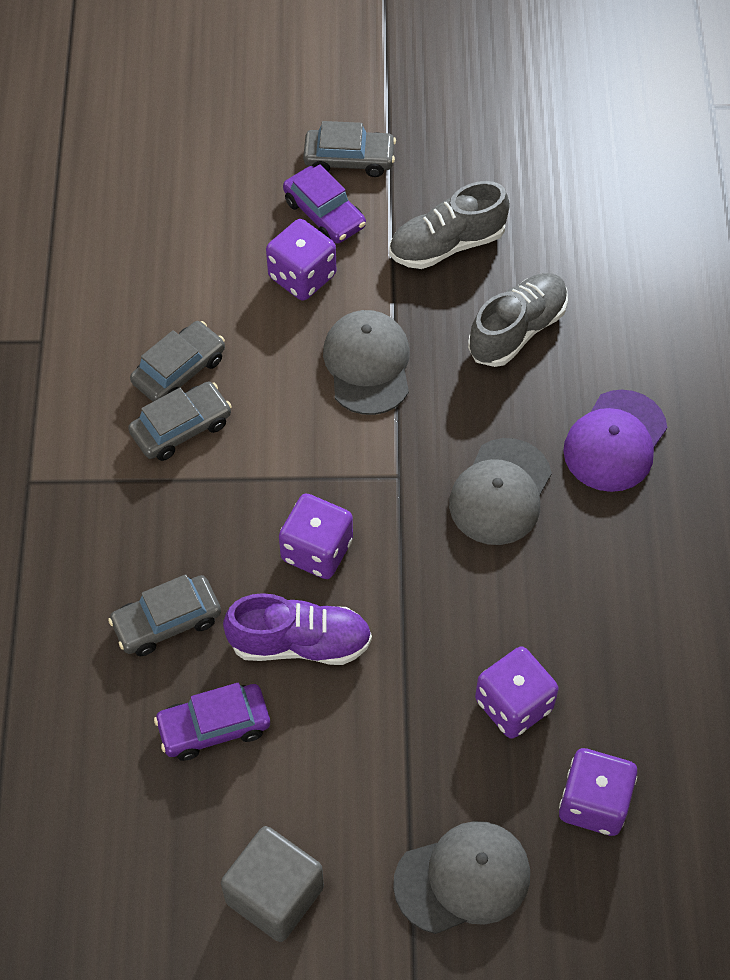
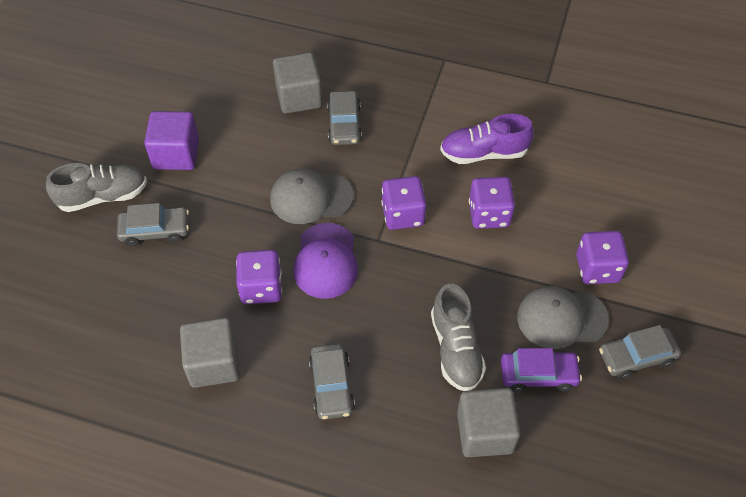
grey cap: [323,310,410,415] [393,821,530,934] [449,438,552,545] = 3 -> [270,169,354,224] [517,286,609,349] = 2
grey cube: [221,826,324,942] = 1 -> [180,317,240,388] [273,52,322,114] [457,388,520,457] = 3
purple car: [154,683,270,761] [283,164,366,244] = 2 -> [501,348,582,392] = 1
purple cube: none = 0 -> [144,111,199,170] = 1

